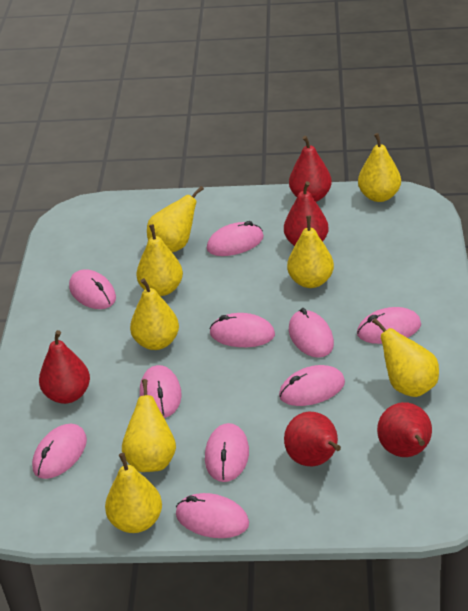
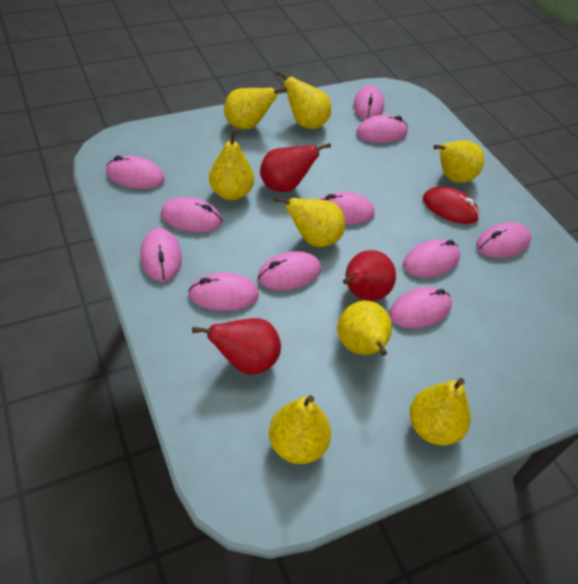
pink mouse: [32,424,87,479] [69,269,116,309] [140,365,182,418] [176,493,249,538] [205,423,249,482] [207,221,264,256] [210,313,275,347] [279,365,345,406] [289,308,334,358] [357,307,421,344] = 10 -> [106,156,165,189] [140,228,182,281] [161,197,223,233] [188,272,259,311] [257,251,321,290] [319,192,375,224] [354,85,384,120] [356,115,408,143] [389,287,451,328] [403,239,460,277] [476,222,531,258] = 11
red mouse: none = 0 -> [423,186,479,224] = 1
red pear: [39,330,90,404] [284,181,329,246] [284,412,341,466] [289,136,332,202] [377,402,432,457] = 5 -> [192,318,281,375] [260,143,331,192] [343,250,396,301] = 3

